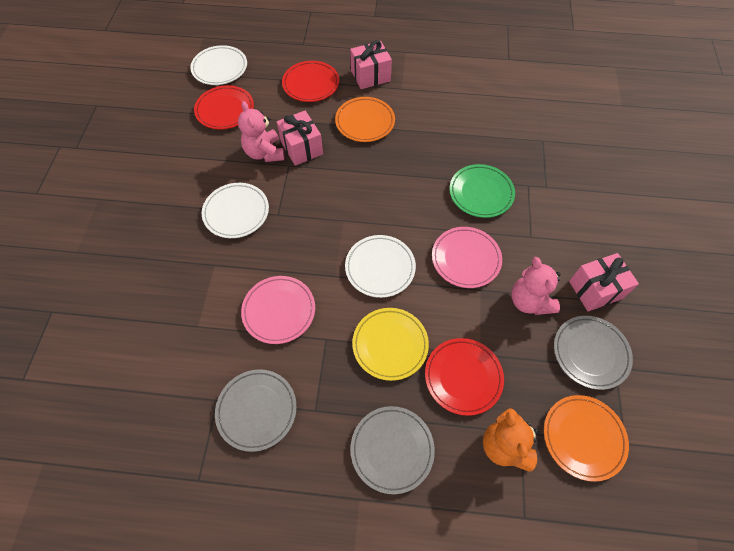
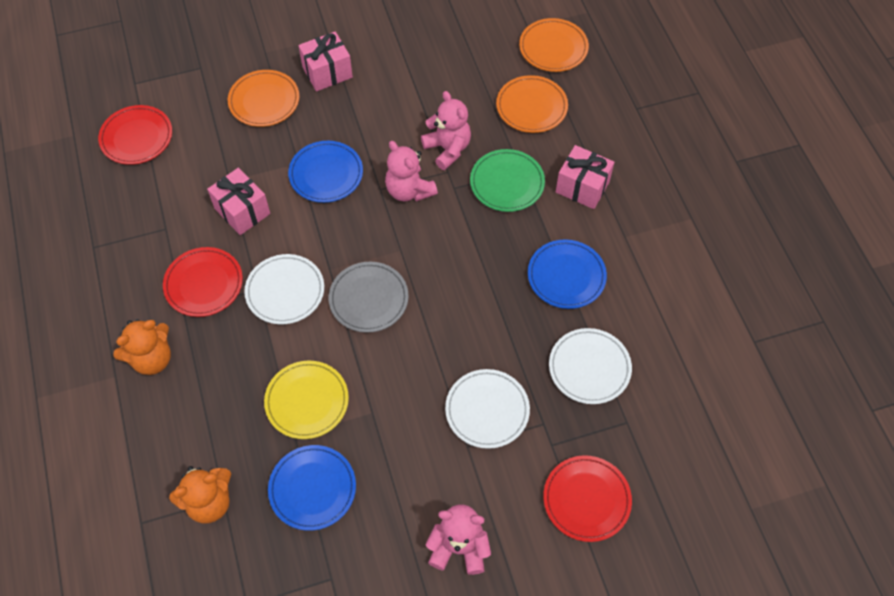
blue plate: none = 0 -> [268,445,356,531] [288,141,363,203] [528,239,607,309] = 3
grey plate: [215,369,297,452] [350,406,435,494] [554,316,633,390] = 3 -> [329,262,409,333] = 1
orange plate: [335,97,395,142] [544,395,629,482] = 2 -> [228,70,300,127] [496,75,568,133] [519,18,589,72] = 3
orange teddy bear: [483,408,539,472] = 1 -> [113,319,171,375] [169,466,231,523] = 2
pink plate: [241,276,315,344] [432,227,502,288] = 2 -> none = 0
pink teddy bear: [238,101,285,162] [511,257,560,315] = 2 -> [385,141,438,202] [421,91,471,170] [426,505,491,575] = 3

